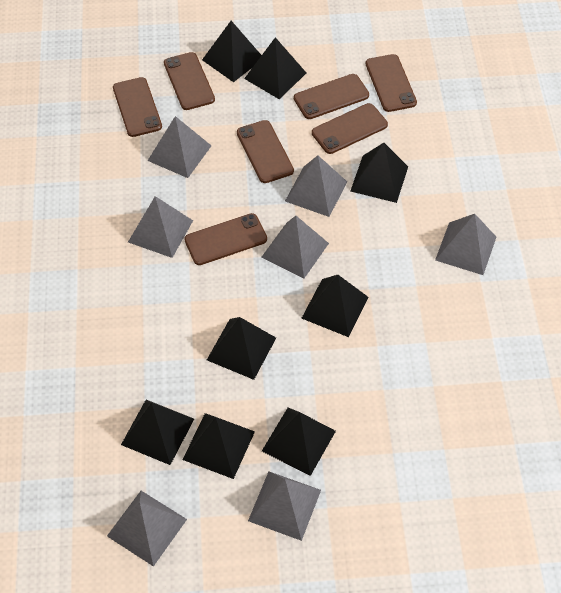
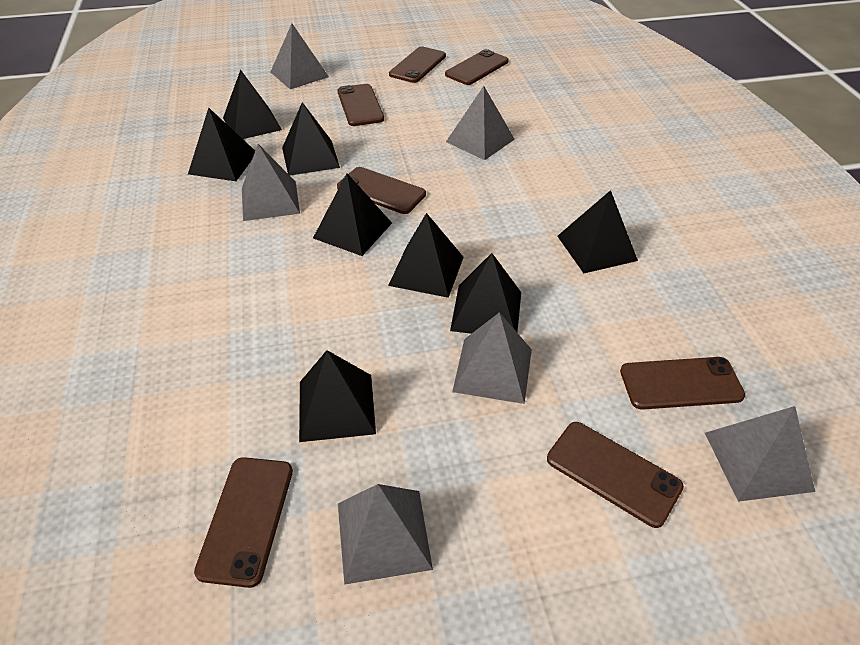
grey pyramid: [107,491,187,567] [128,196,193,258] [148,116,211,178] [248,471,321,541] [261,216,329,279] [285,155,347,217] [435,214,496,275] = 7 -> [242,144,300,221] [271,24,329,89] [338,484,433,585] [446,86,515,160] [452,312,532,404] [705,406,815,502] = 6

